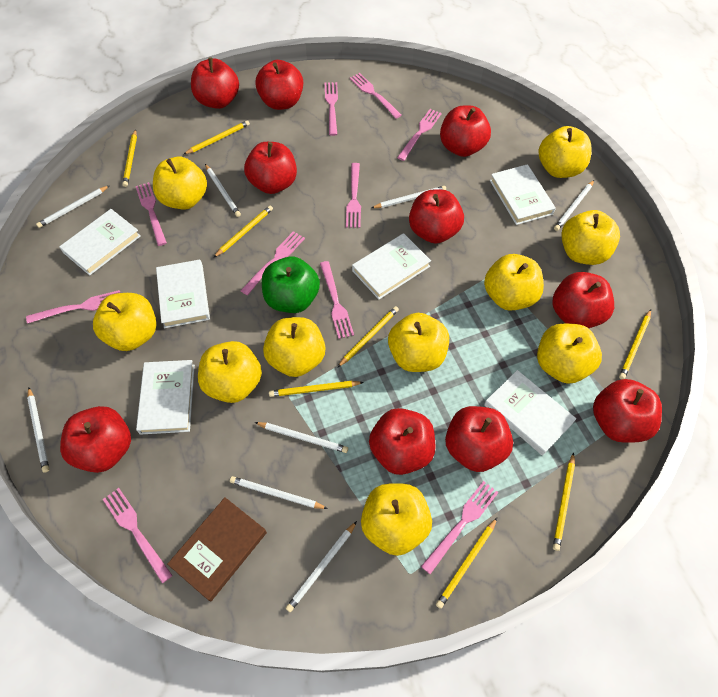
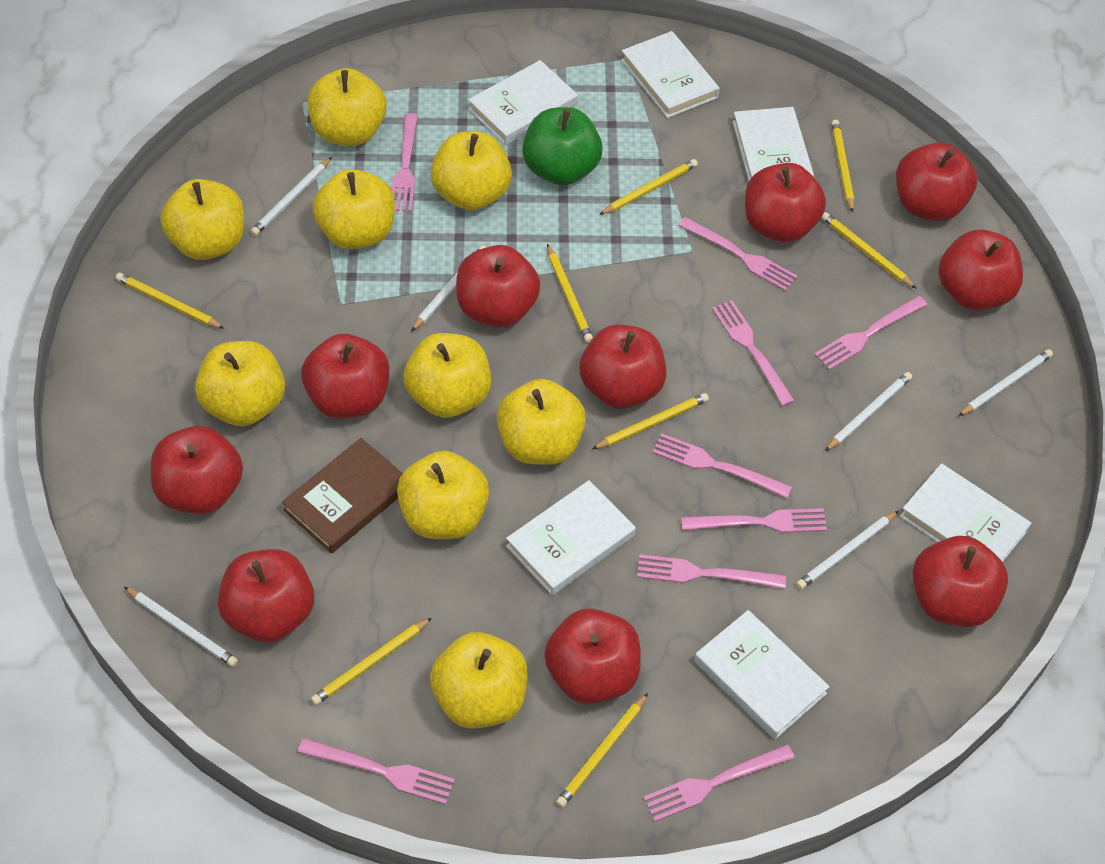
pink fork: [26,290,120,324] [103,488,173,584] [136,182,167,246] [241,231,305,295] [320,261,354,339] [325,82,338,136] [346,163,361,228] [349,73,402,119] [397,109,442,161] [421,481,499,574] = 10 -> [297,738,455,805] [392,113,418,212] [637,554,786,589] [643,744,795,822] [652,433,792,498] [678,217,797,291] [681,508,827,533] [712,300,795,406] [814,296,927,370] = 9
white pencil: [27,387,49,473] [36,185,110,228] [205,164,241,217] [230,476,328,509] [255,422,348,453] [286,521,357,612] [372,186,446,208] [554,180,594,231] = 8 -> [124,587,238,667] [250,157,332,236] [411,245,486,332] [796,511,898,590] [825,372,912,451] [959,349,1053,416] = 6
yellow apple: [93,293,156,351] [153,157,207,210] [198,341,262,403] [263,317,326,377] [361,483,432,556] [388,313,449,372] [484,254,544,311] [537,323,602,384] [539,126,592,178] [561,210,620,265] = 10 -> [160,179,244,260] [195,341,285,426] [308,68,387,146] [312,169,395,250] [397,451,489,539] [403,333,491,418] [430,132,512,211] [430,632,528,729] [497,379,586,465] = 9

